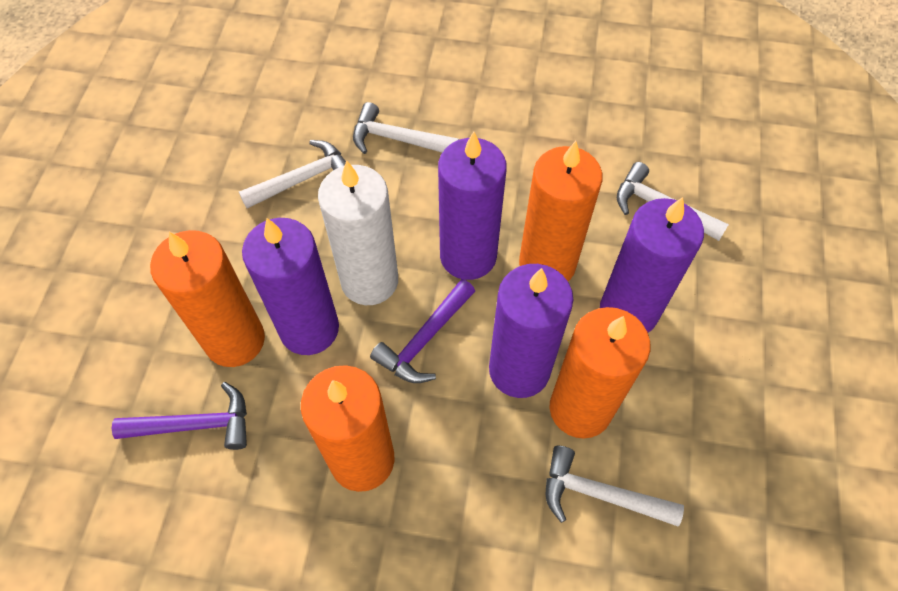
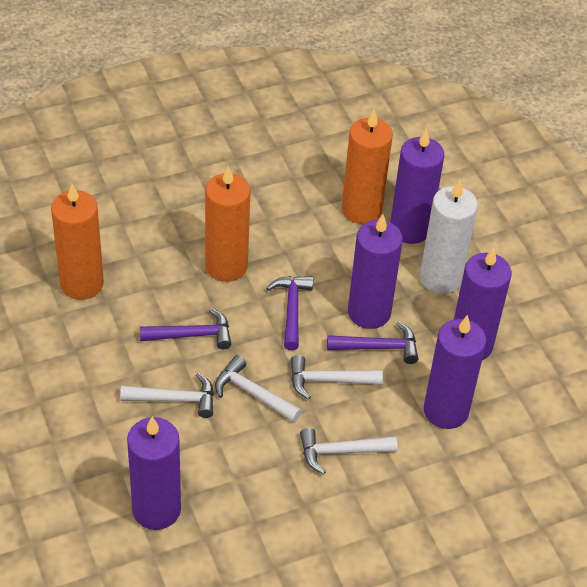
orange candle: [150,230,265,367] [301,365,395,492] [519,141,603,281] [550,307,650,439] = 4 -> [51,184,104,300] [205,166,251,282] [342,110,393,224] = 3
purple candle: [242,218,339,355] [438,132,507,280] [489,264,573,398] [600,197,704,333] = 4 -> [127,417,181,530] [348,214,403,329] [390,129,444,244] [424,315,486,429] [454,247,511,360] = 5
purple hammer: [112,382,247,450] [370,279,475,383] = 2 -> [140,308,231,349] [266,276,313,350] [327,321,418,364] = 3

